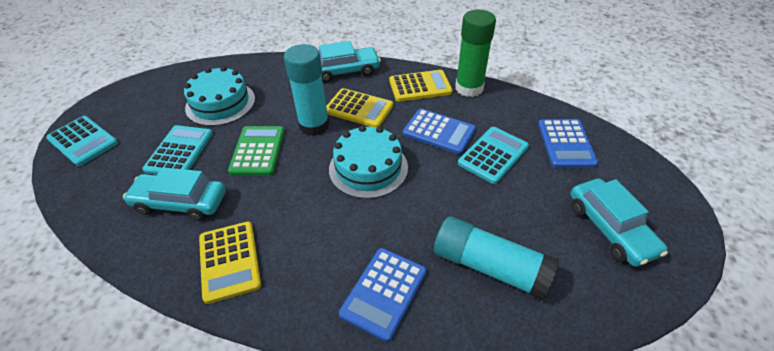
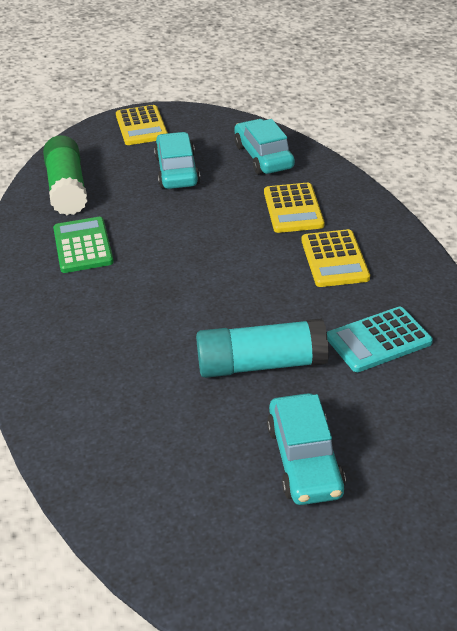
blue calculator: [339,248,427,342] [403,109,476,154] [538,119,598,168] = 3 -> none = 0
turquoise cake: [184,66,255,126] [329,125,408,199] = 2 -> none = 0
turquoise calculator: [46,116,118,166] [142,125,213,175] [458,127,529,184] = 3 -> [327,307,433,372] = 1
turquoise glue stick: [284,44,330,136] [434,216,559,300] = 2 -> [196,318,329,378] = 1

